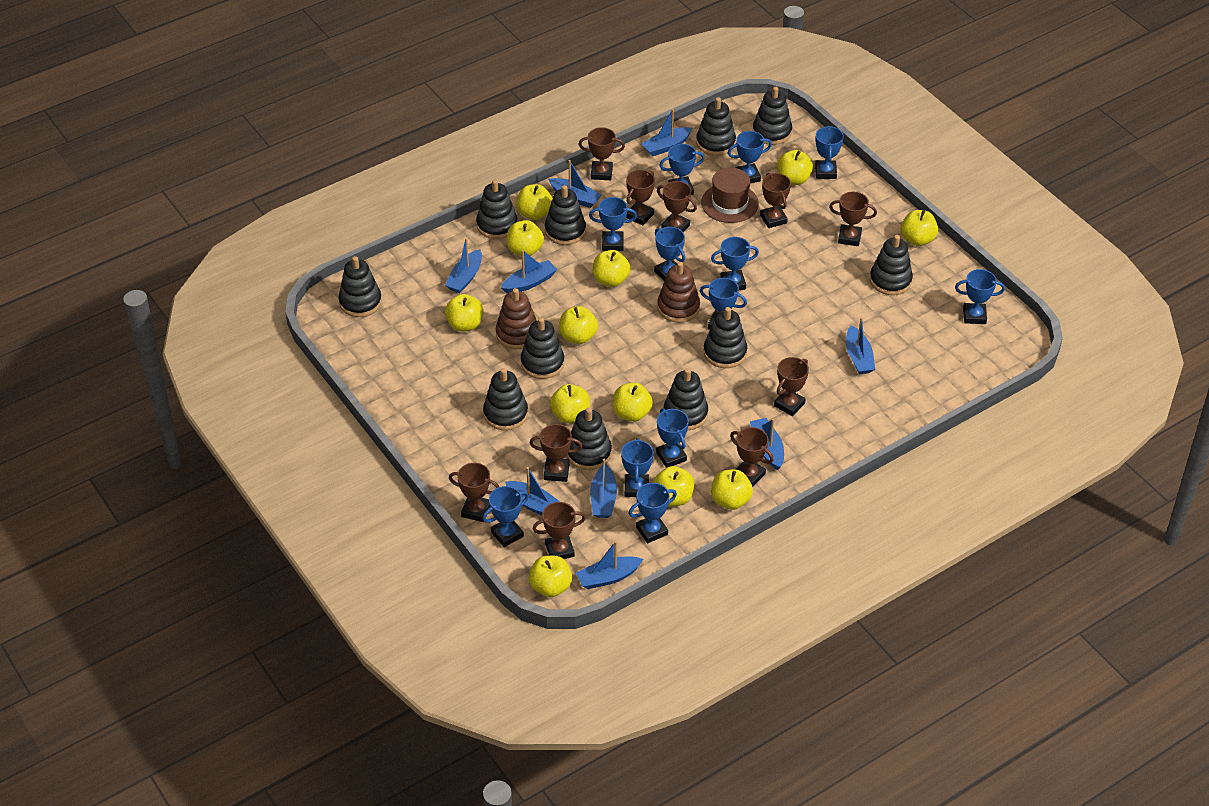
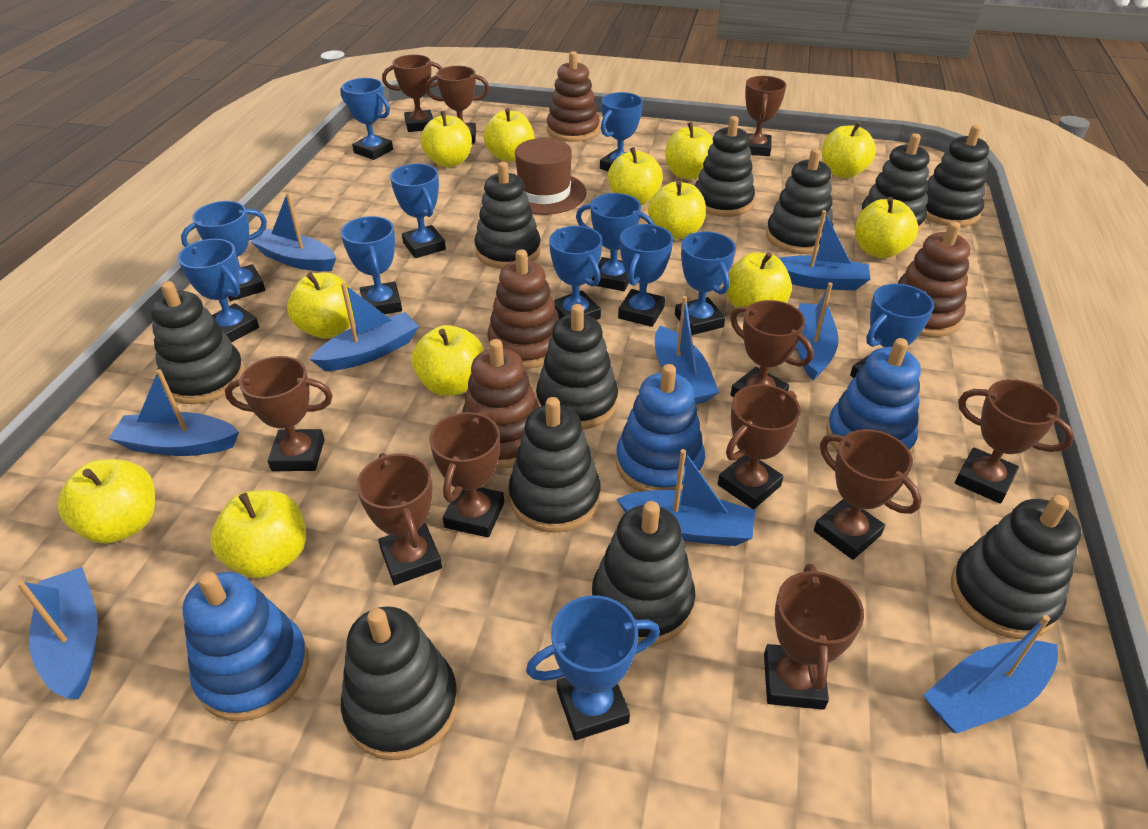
blue stacking toy: none = 0 -> [182,571,309,721] [616,364,705,492] [826,338,921,453] = 3
brown stacking toy: [496,288,537,349] [657,262,700,323] = 2 -> [462,339,539,469] [487,249,559,369] [547,51,600,142] [898,221,970,337] = 4
brown trophy: [449,463,499,522] [529,424,583,482] [533,502,586,559] [579,127,625,180] [626,170,655,226] [657,181,697,232] [730,427,774,487] [760,173,791,228] [774,357,809,416] [829,192,877,246] = 10 -> [225,356,333,471] [356,453,442,585] [382,54,442,132] [425,66,489,144] [429,410,504,537] [718,384,801,509] [730,300,814,397] [745,76,786,156] [764,564,864,710] [814,429,922,560] [955,379,1074,504] = 11

